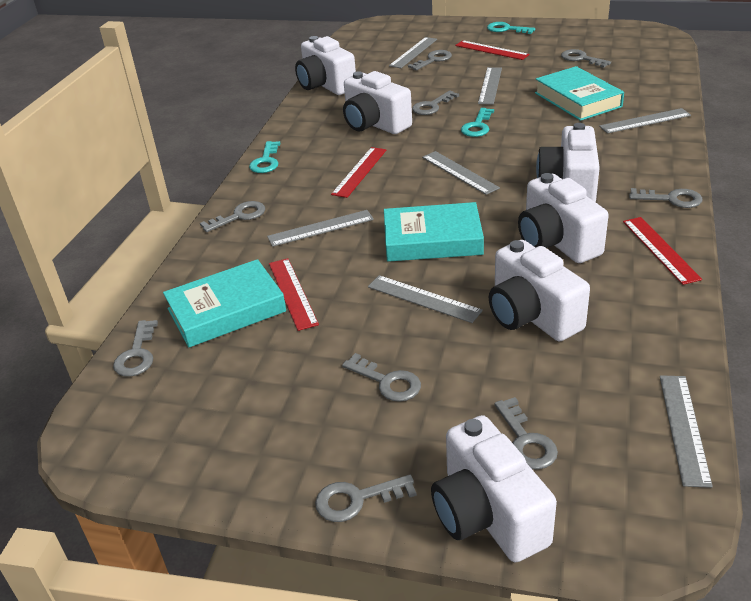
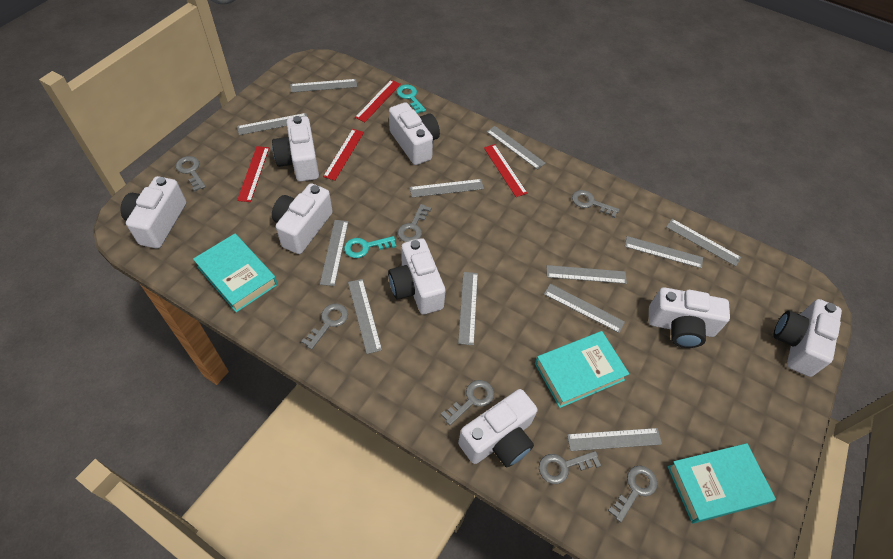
grey key: [113,320,158,377] [200,201,265,232] [315,475,417,522] [342,353,421,402] [408,50,452,70] [412,91,459,115] [494,397,558,470] [561,49,611,68] [629,188,702,208] = 9 -> [176,156,206,192] [301,304,348,350] [398,204,431,242] [441,380,494,425] [539,451,601,484] [572,190,619,218] [608,466,657,522] = 7
grey ruler: [267,210,374,247] [368,275,483,323] [389,37,437,68] [422,151,500,195] [478,67,502,105] [599,108,691,134] [660,375,713,488] = 7 -> [237,113,307,135] [290,79,357,92] [320,220,348,286] [348,279,382,354] [410,179,484,197] [458,272,478,345] [487,126,546,170] [544,284,625,333] [547,265,627,284] [567,428,662,451] [625,236,703,269] [666,219,741,266] = 12
turquoise key: [249,141,280,173] [461,108,494,137] [487,22,535,34] = 3 -> [344,236,396,258] [397,85,426,114] = 2
white camera: [295,36,356,95] [343,71,412,134] [431,415,557,562] [489,240,590,341] [518,173,609,263] [536,123,600,202] = 6 -> [121,176,186,249] [272,116,319,182] [272,183,333,254] [388,238,446,314] [389,102,440,165] [458,389,538,467] [649,287,730,348] [773,299,842,377] = 8

